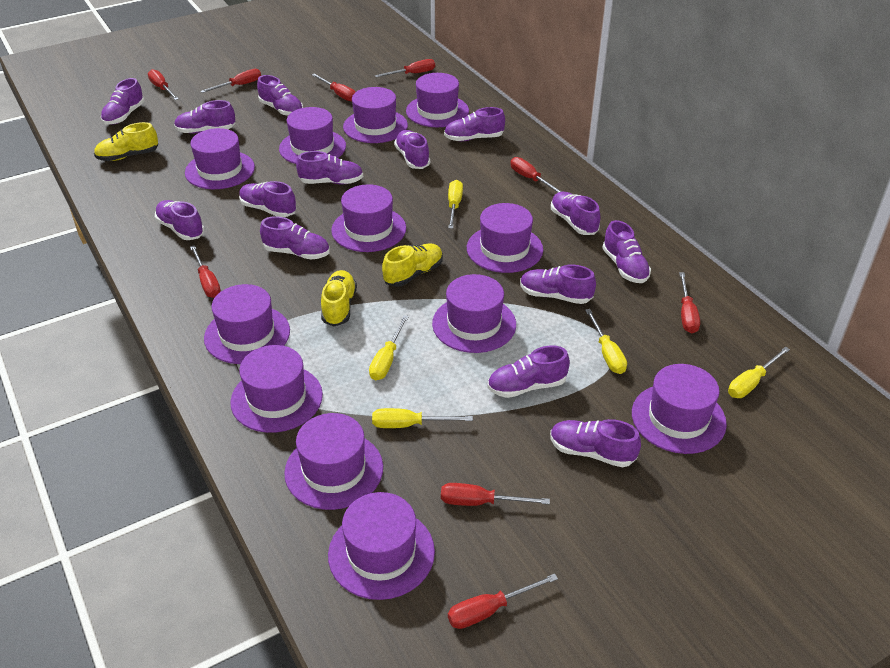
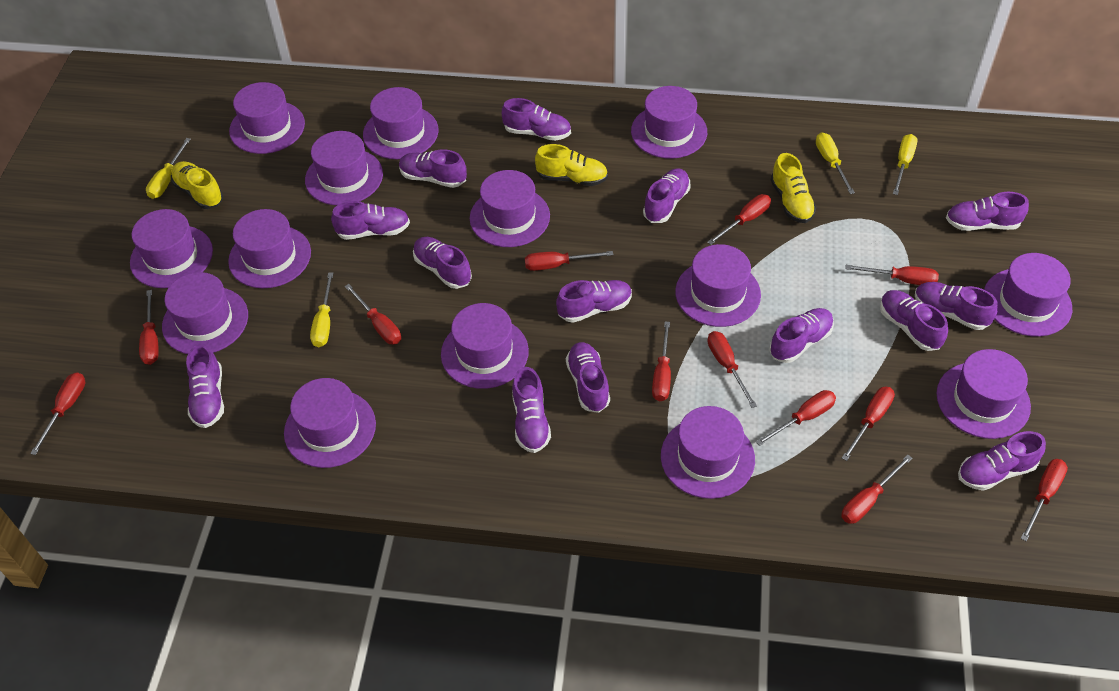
purple hat: [185,128,255,189] [204,284,290,364] [230,345,323,433] [279,107,346,164] [284,413,383,510] [328,492,435,600] [331,184,406,252] [343,87,408,143] [406,73,469,127] [432,274,516,353] [467,203,543,273] [632,364,727,454] = 12 -> [130,209,213,288] [162,272,248,354] [228,209,311,288] [229,82,305,154] [284,378,376,468] [305,131,383,205] [363,87,439,159] [441,303,529,389] [470,170,550,247] [631,86,707,159] [661,406,755,499] [675,244,761,327] [936,349,1031,439] [984,253,1072,337] = 14
red screwdriver: [148,69,179,100] [190,245,221,298] [200,69,261,93] [312,73,356,101] [375,59,435,77] [441,483,550,506] [448,573,558,629] [510,157,562,193] [679,272,700,333] = 9 -> [30,372,85,455] [139,290,159,365] [345,284,401,345] [525,251,614,271] [652,321,671,401] [707,194,771,245] [707,331,757,408] [756,390,836,446] [841,455,912,524] [842,387,895,461] [845,265,939,285] [1020,459,1068,542] = 12
yellow screwdriver: [369,315,409,380] [372,408,473,428] [448,180,463,229] [585,309,627,374] [728,347,790,398] = 5 -> [146,138,191,199] [310,272,333,347] [816,132,855,194] [893,134,918,195] = 4

